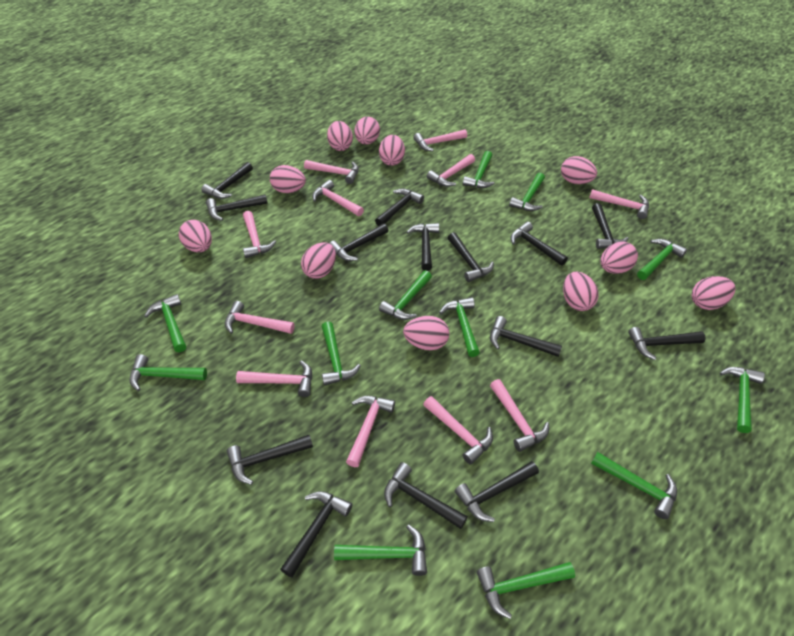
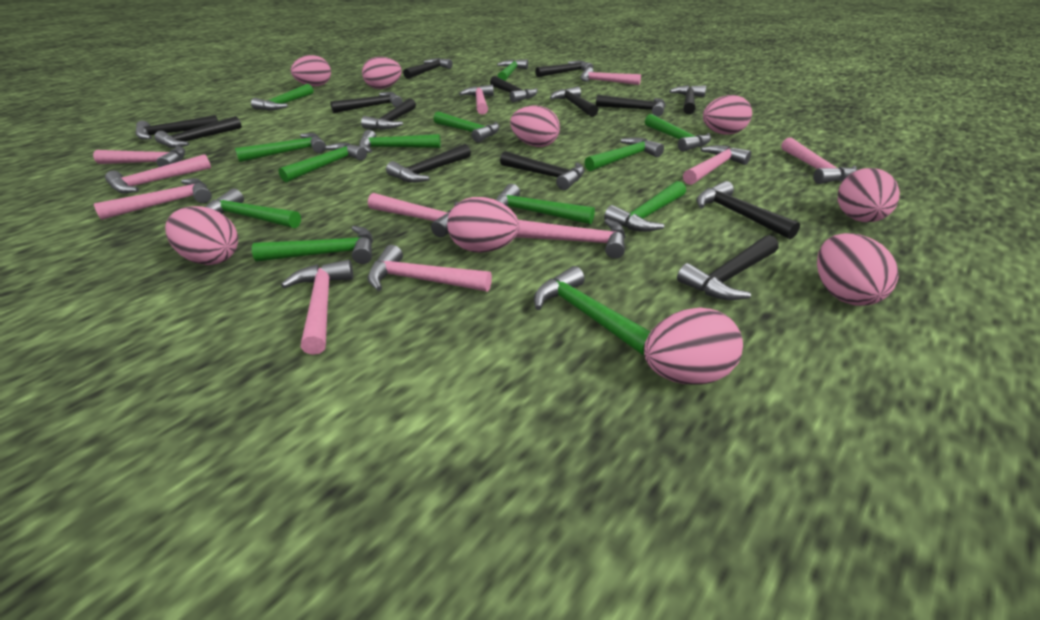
green hammer: [130,354,207,391] [145,294,186,352] [321,321,361,386] [334,525,427,576] [379,270,432,320] [439,297,480,357] [463,151,495,188] [477,562,575,619] [509,173,545,211] [591,452,677,519] [637,239,687,280] [720,367,765,433] = 12 -> [205,189,301,228] [235,133,326,162] [251,84,313,111] [252,226,373,264] [279,143,367,182] [359,130,441,153] [433,111,500,142] [496,184,595,224] [497,59,528,81] [534,266,650,355] [585,137,664,171] [604,181,686,232] [645,114,711,152] = 13
pink egg: [179,220,212,252] [270,165,306,193] [301,242,336,279] [327,121,353,151] [355,116,380,145] [379,135,405,166] [403,316,449,350] [561,156,597,184] [563,271,598,311] [600,242,638,274] [692,276,736,310] = 11 -> [165,206,238,265] [291,55,331,86] [362,57,402,89] [447,197,519,253] [510,105,560,147] [644,308,743,385] [703,95,752,135] [817,233,899,306] [838,168,900,222] = 9

